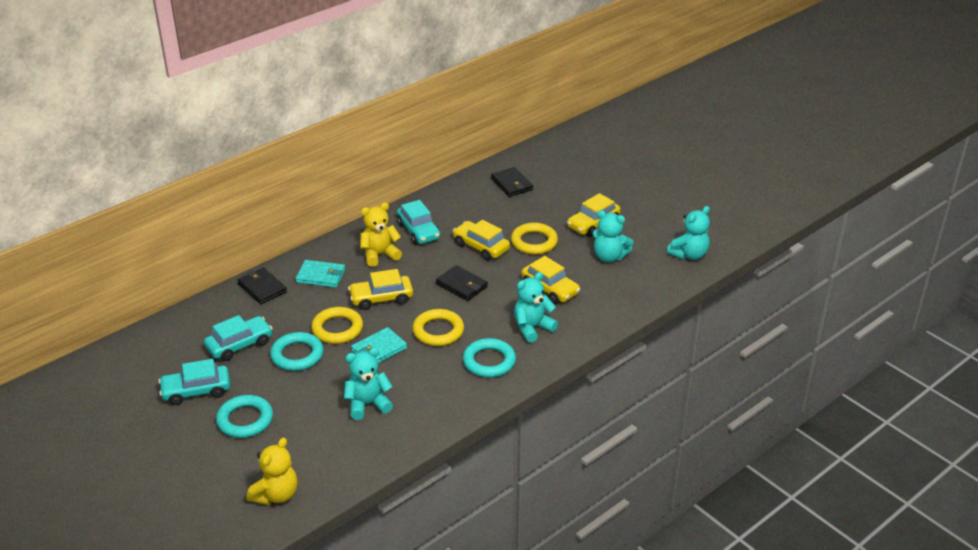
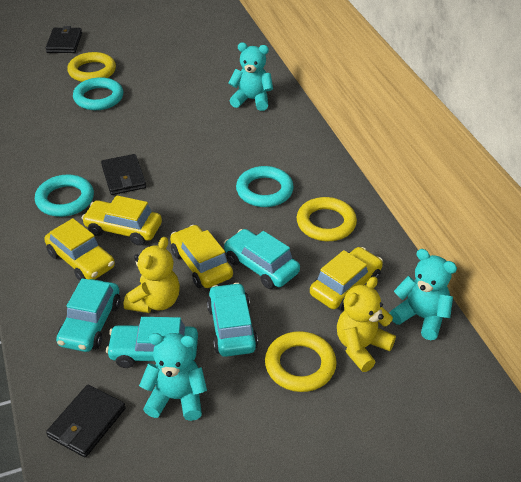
turquoise car: [158,359,230,405] [204,315,273,361] [397,200,441,245] = 3 -> [56,278,121,352] [106,317,198,368] [207,283,258,357] [224,229,300,289] = 4
turquoise teddy bear: [344,348,393,420] [514,272,558,343] [592,210,633,262] [667,206,710,260] = 4 -> [139,333,207,421] [228,43,273,111] [389,249,457,340] = 3
turquoise wallet: [296,260,345,288] [351,327,407,363] = 2 -> none = 0

